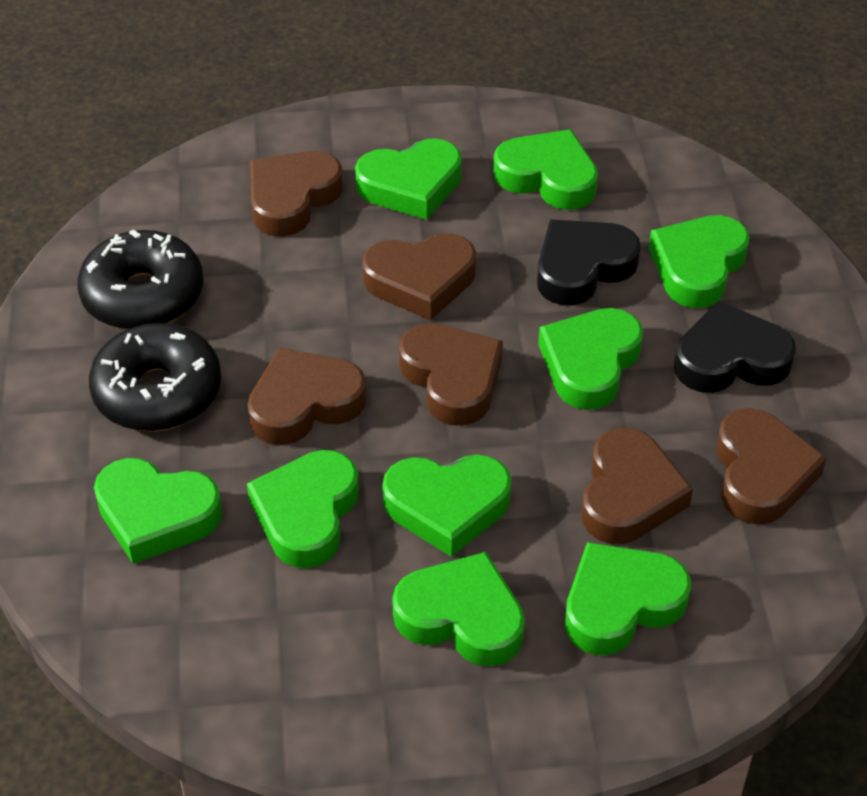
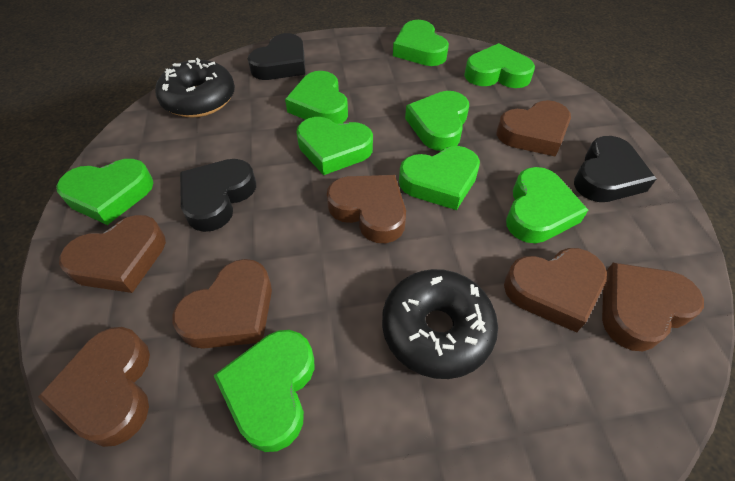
black heart: [537,220,641,305] [674,301,796,393] = 2 -> [180,159,256,232] [248,33,305,80] [574,136,656,202] = 3
brown heart: [247,348,367,445] [250,151,343,237] [362,233,476,320] [399,323,503,426] [581,428,693,544] [716,408,826,525] = 6 -> [38,327,150,447] [59,215,166,293] [173,259,272,349] [327,175,406,243] [497,100,571,157] [504,248,607,332] [602,263,704,351] = 7

